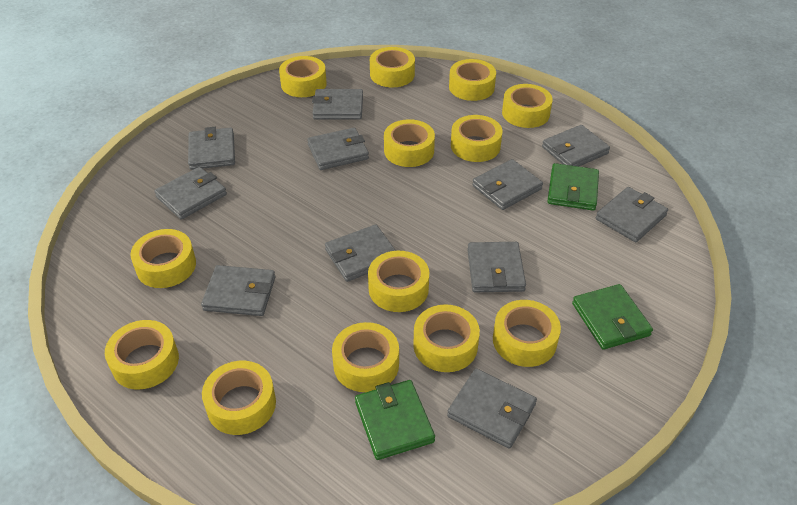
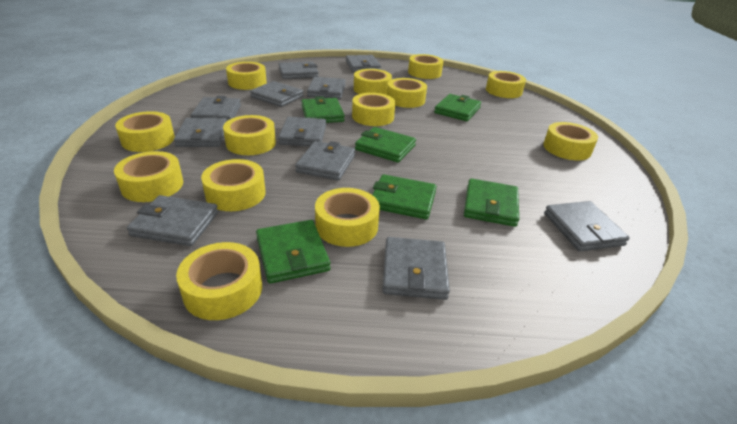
green wallet: [355,380,435,460] [547,163,599,211] [572,284,653,350] = 3 -> [256,220,330,284] [301,96,345,123] [355,127,416,163] [372,174,437,219] [434,94,481,121] [464,178,519,227] = 6

